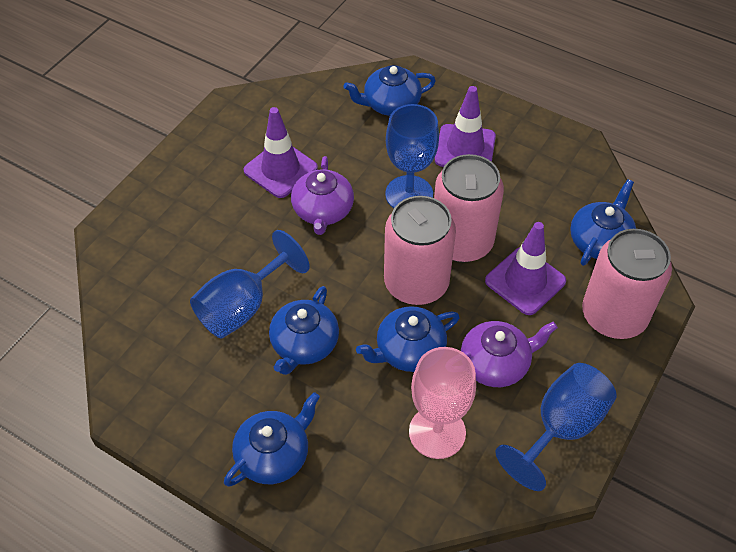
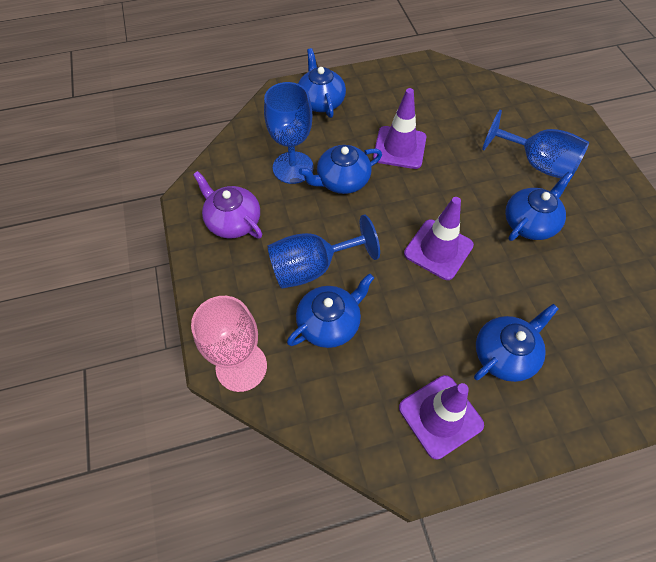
pink can: [384,196,456,305] [434,154,504,263] [582,229,672,339] = 3 -> none = 0
purple teapot: [291,156,354,235] [461,321,558,387] = 2 -> [193,171,262,238] = 1

